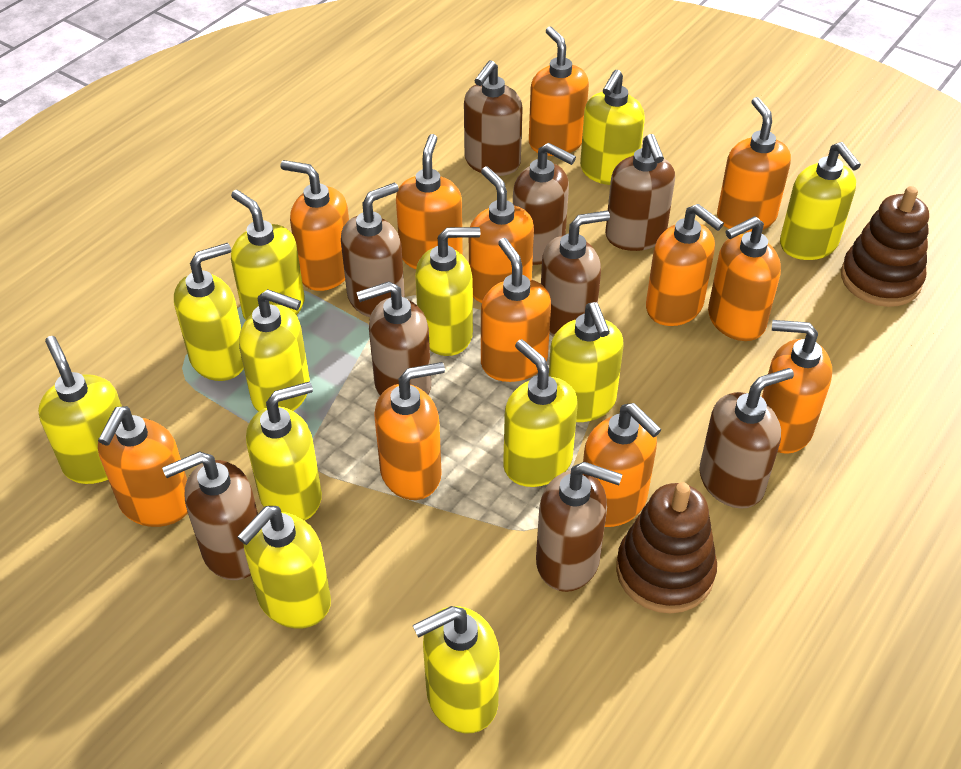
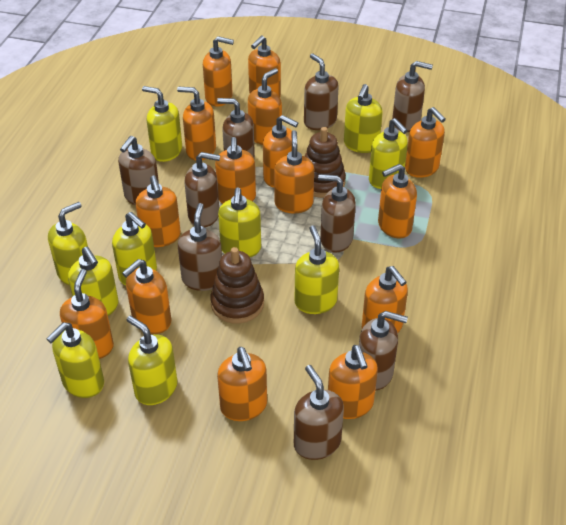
orange soap dispenser: [98,406,188,527] [281,160,349,291] [374,362,445,500] [396,134,463,269] [469,167,534,303] [481,238,551,382] [529,26,589,156] [583,403,662,527] [646,204,724,326] [708,216,781,341] [717,97,791,232] [762,320,832,454] = 12 -> [60,269,114,359] [122,259,171,334] [136,176,181,247] [177,87,216,160] [203,36,234,106] [215,137,256,204] [217,347,267,421] [248,36,281,97] [248,68,282,145] [263,115,298,188] [274,130,314,213] [328,345,378,419] [362,266,408,333] [378,164,417,238] [405,107,446,178] = 15
yellow soap dispenser: [38,336,122,484] [174,243,244,381] [231,190,305,320] [237,506,331,629] [239,289,310,412] [246,382,322,521] [412,606,500,733] [415,227,480,356] [503,339,578,487] [549,302,624,422] [580,70,645,185] [780,142,861,260] = 12 -> [47,322,104,398] [48,202,88,286] [68,247,119,316] [112,212,157,286] [127,316,178,405] [142,86,182,162] [218,188,261,257] [295,225,339,314] [344,84,383,153] [369,118,408,189] = 10

